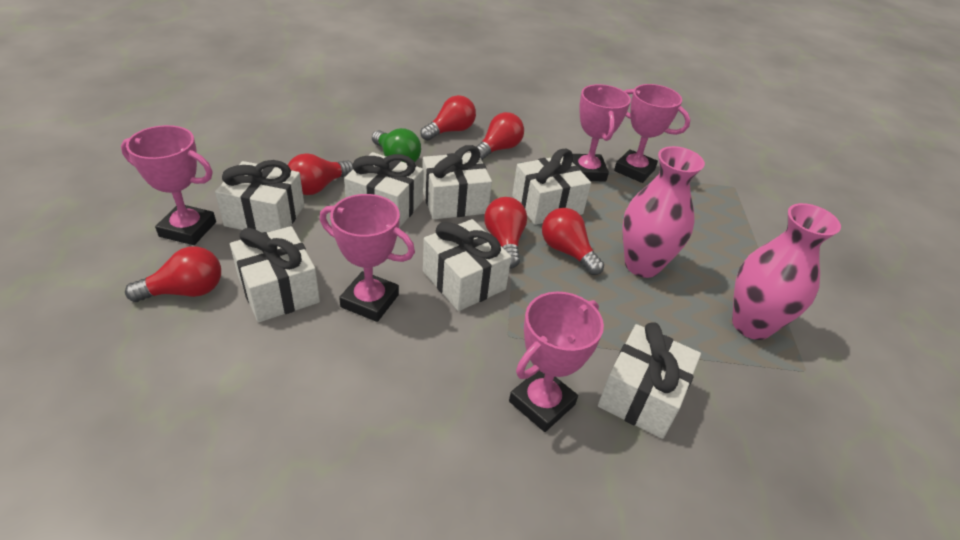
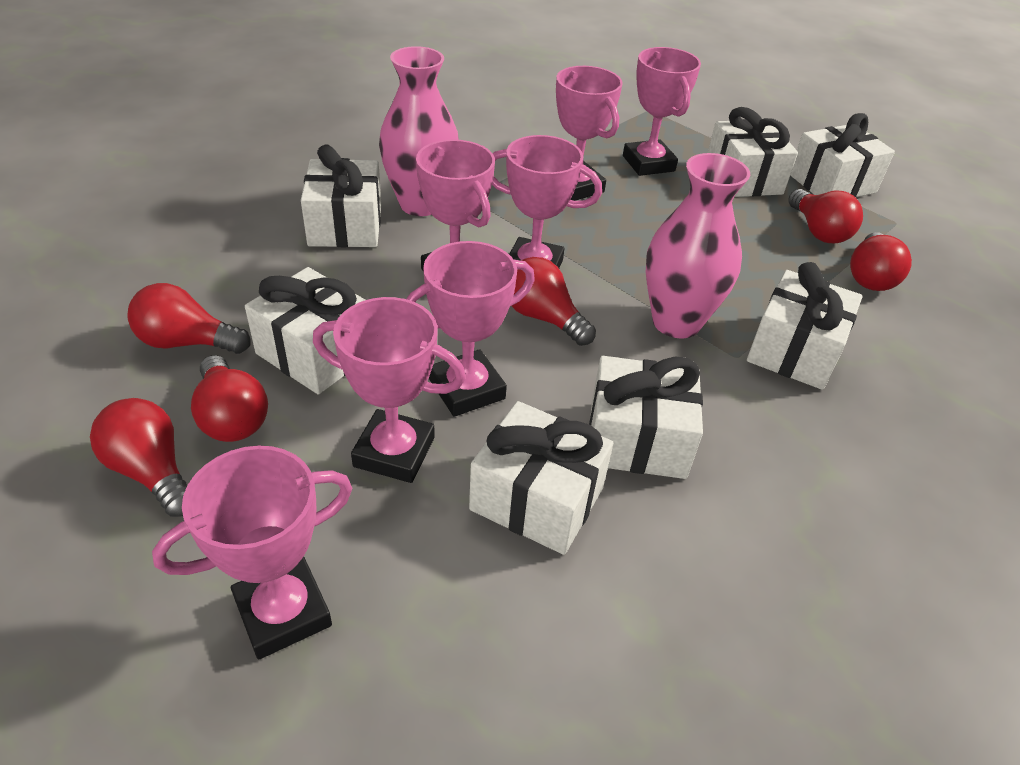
green light bulb: [372,128,421,162] = 1 -> none = 0
pink trophy: [121,125,216,245] [320,194,415,322] [509,292,604,432] [572,84,631,181] [614,84,691,183] = 5 -> [152,446,352,659] [313,297,466,483] [406,241,535,417] [416,140,495,272] [492,135,602,268] [556,66,623,201] [623,47,701,176] = 7

